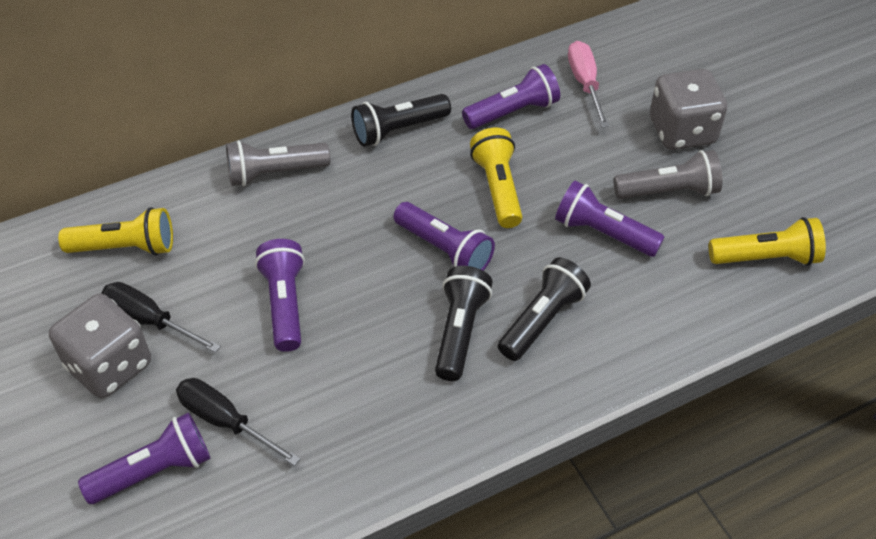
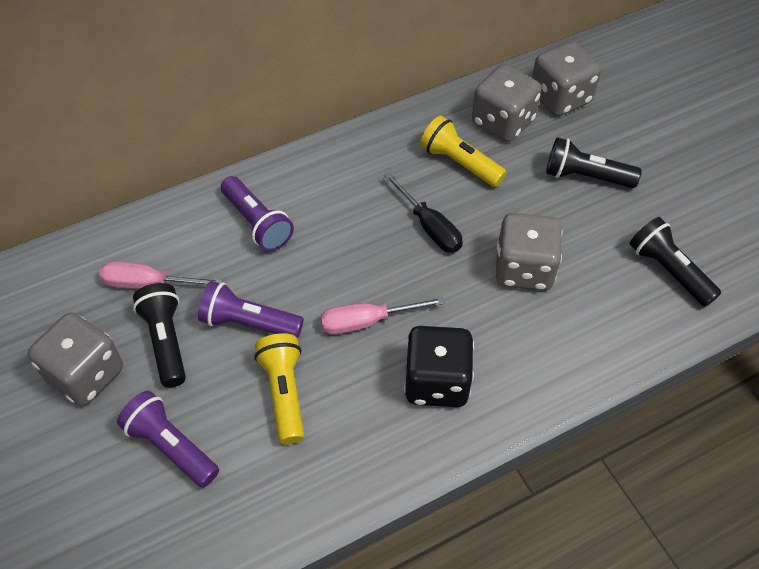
black dice: none = 0 -> [404,326,474,407] = 1
black screwdriver: [101,282,221,353] [176,378,301,466] = 2 -> [384,172,463,253] = 1
grey dice: [49,294,151,398] [650,69,727,150] = 2 -> [28,312,123,406] [472,64,542,142] [496,213,563,291] [532,41,601,116] = 4
grey flashlight: [226,140,330,186] [614,150,722,199] = 2 -> none = 0
pink screwdriver: [568,41,609,128] = 1 -> [99,261,223,289] [321,297,445,335] = 2
purple flashlight: [78,412,211,504] [255,239,305,352] [393,202,495,271] [462,64,560,129] [555,180,665,257] = 5 -> [117,391,219,488] [198,281,304,339] [221,176,294,251] = 3
yellow flashlight: [58,207,173,256] [470,127,522,228] [709,217,826,266] = 3 -> [254,333,304,444] [420,115,507,187] = 2

